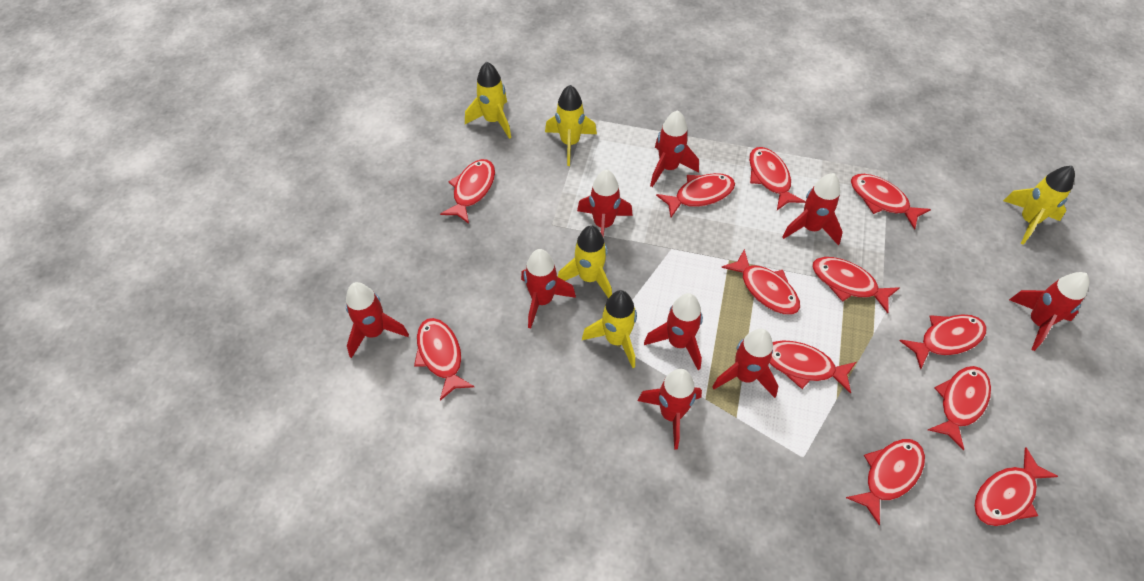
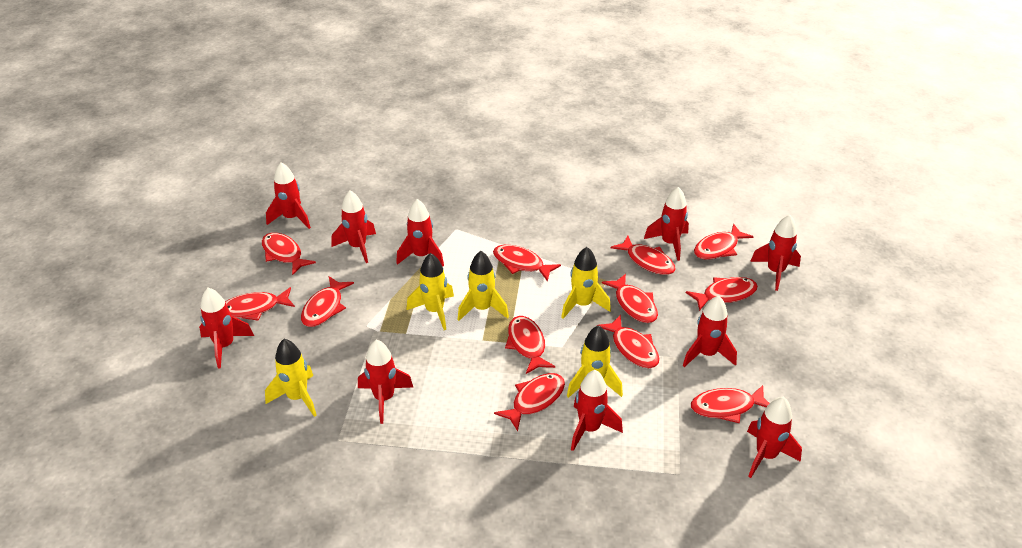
red rocket: [346,282,409,358] [521,249,576,329] [577,170,633,238] [638,369,702,450] [644,293,703,370] [650,110,699,187] [712,329,778,398] [782,173,843,245] [1009,272,1089,351] = 9 -> [199,288,254,369] [266,162,311,229] [332,190,376,263] [358,339,413,424] [396,199,444,267] [571,370,623,451] [644,187,689,261] [683,295,737,367] [747,397,802,478] [750,215,801,291] = 10

